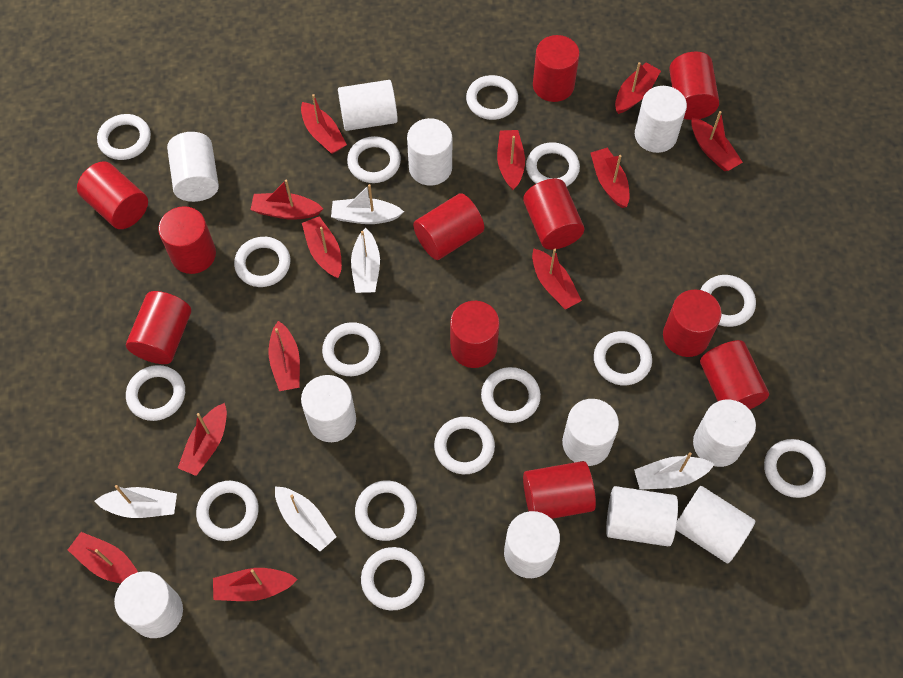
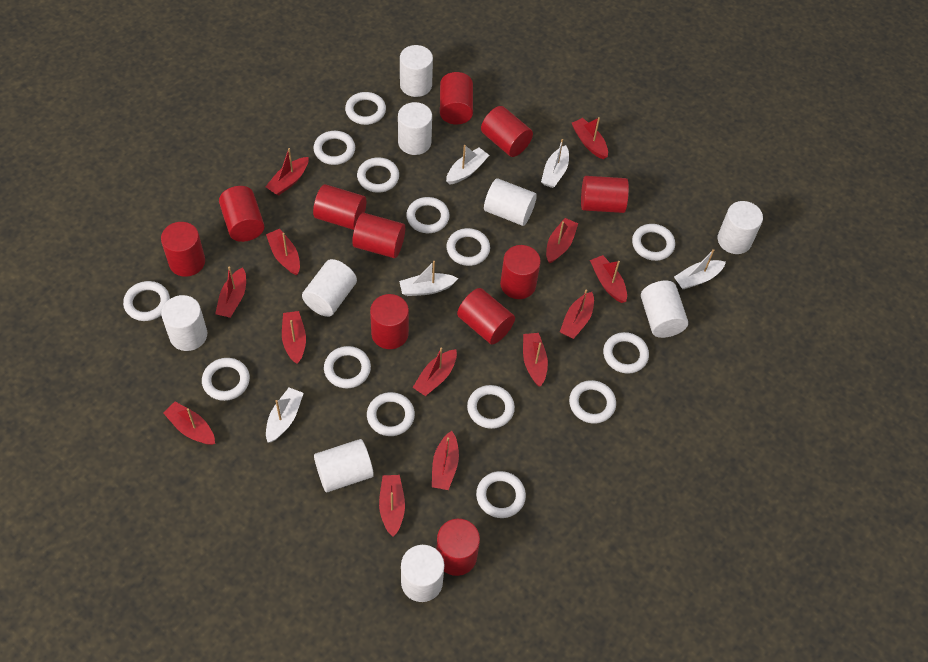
red boat: [68,532,138,584] [178,403,227,476] [213,568,298,601] [250,180,323,220] [268,321,300,391] [301,94,347,154] [302,216,342,278] [497,130,525,190] [532,248,582,310] [590,148,630,208] [615,62,661,114] [691,111,743,171] = 12 -> [163,402,215,445] [215,267,246,318] [265,148,309,196] [266,229,300,275] [282,311,306,364] [379,475,405,537] [413,348,457,396] [432,431,459,490] [523,333,548,387] [546,218,578,263] [560,290,594,339] [572,117,608,159] [590,255,627,303] = 13
white cylinder: [114,571,183,638] [167,132,219,202] [301,375,356,442] [338,80,398,131] [407,118,452,186] [504,511,560,578] [562,399,619,466] [606,486,678,546] [635,86,687,153] [676,486,755,563] [693,400,756,467] = 11 -> [161,295,207,351] [302,259,357,317] [314,439,374,492] [398,102,432,155] [400,45,433,97] [401,545,444,602] [484,178,537,226] [641,281,688,338] [718,201,763,254] = 9
white ring: [97,114,151,160] [126,365,185,421] [196,481,259,541] [234,237,291,287] [322,322,381,376] [347,136,401,183] [355,480,417,541] [361,547,425,611] [434,417,495,474] [466,75,518,120] [481,367,541,423] [526,142,580,187] [594,331,652,386] [700,275,756,327] [764,439,826,498] = 15 -> [123,281,170,321] [202,358,250,401] [313,131,355,165] [324,346,371,388] [345,92,386,125] [357,157,399,193] [367,392,415,436] [406,197,450,233] [446,228,490,266] [467,385,515,429] [476,471,526,518] [569,380,616,424] [603,332,649,374] [632,224,675,261] = 14

